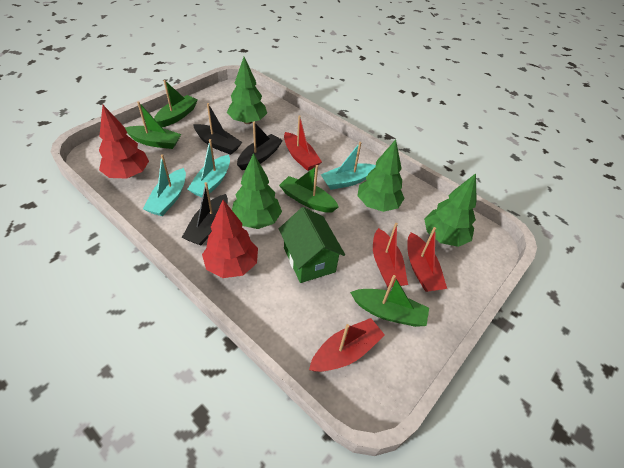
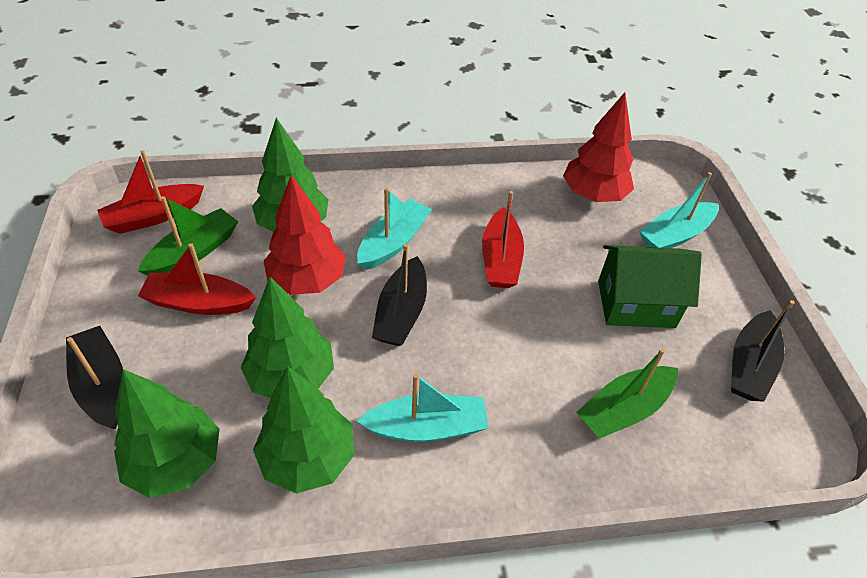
green boat: [125,101,181,149] [154,80,198,127] [279,165,339,213] [350,275,429,327] = 4 -> [138,196,238,276] [576,348,678,439] = 2
red boat: [284,115,322,171] [309,318,385,372] [373,223,408,288] [407,227,447,292] = 4 -> [97,150,204,234] [138,243,256,315] [482,191,524,288] = 3

